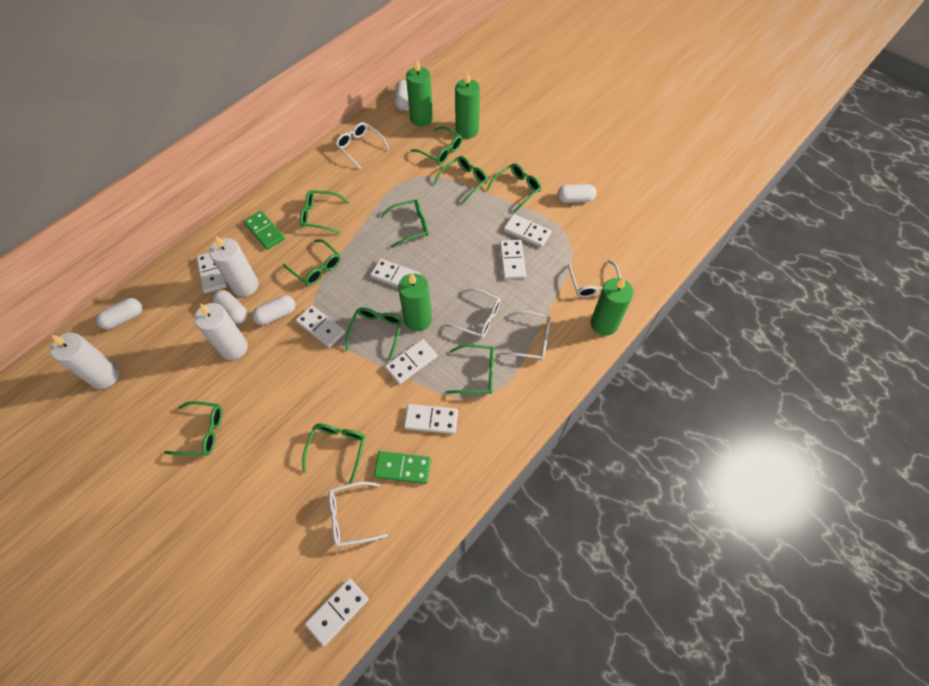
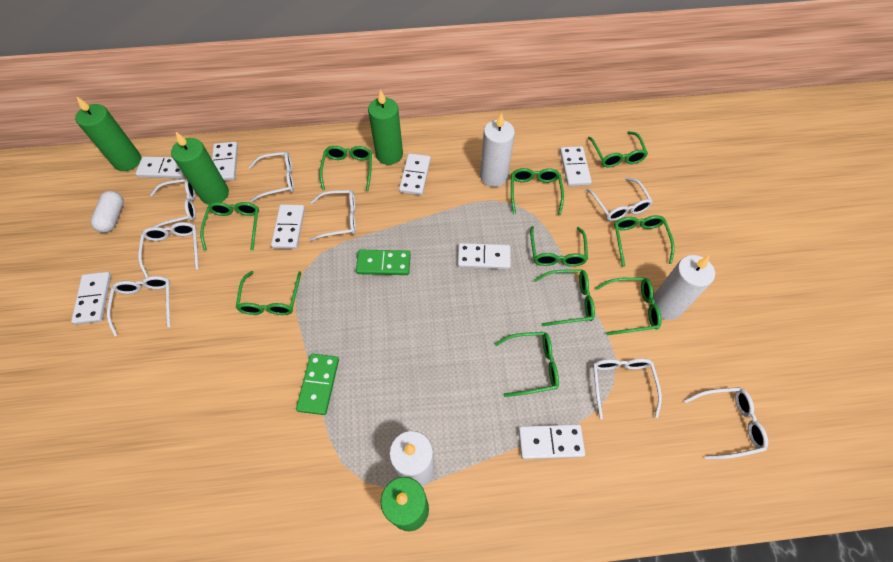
white capsule: [96,298,142,329] [213,290,248,324] [252,295,295,325] [395,80,409,111] [557,184,597,203] = 5 -> [91,191,124,233] = 1
white glasses: [329,481,388,547] [335,122,389,169] [444,288,501,339] [499,311,551,360] [568,260,621,298] = 5 -> [107,276,171,336] [138,222,199,278] [150,179,196,227] [249,152,294,202] [309,190,356,241] [586,177,653,221] [593,358,662,419] [684,387,768,460] = 8

